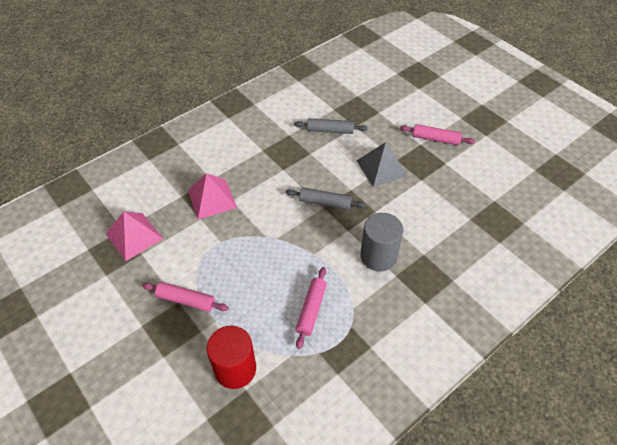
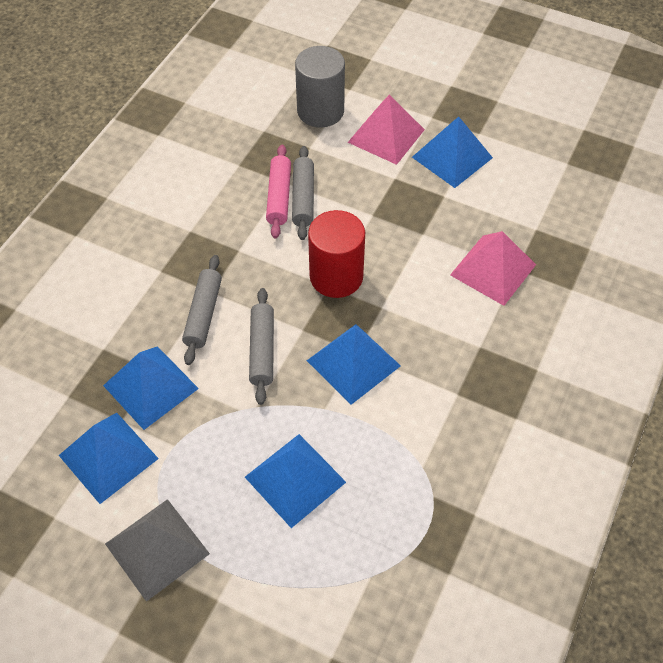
blue pyramid: none = 0 -> [59,413,159,504] [103,346,199,430] [245,434,346,528] [307,324,401,405] [412,116,493,188] = 5
grey rolling pin: [286,188,366,210] [294,118,368,134] = 2 -> [182,255,222,365] [249,288,274,405] [292,146,314,240] = 3
pink rolling pin: [142,282,229,312] [296,267,327,349] [400,124,475,145] = 3 -> [266,145,291,239] = 1

